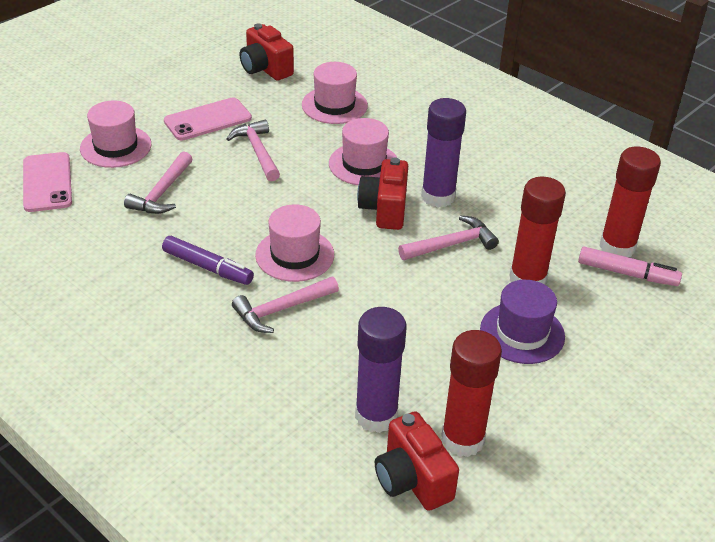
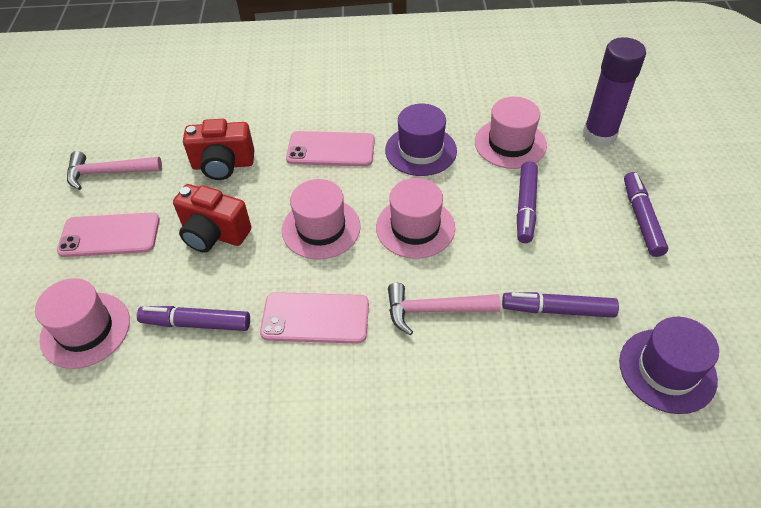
pink hammer: [124,151,193,214] [226,119,280,181] [232,277,339,333] [398,215,499,260] = 4 -> [67,151,162,190] [388,283,501,335] = 2
pink marker: [578,247,682,286] = 1 -> none = 0
pink phone: [23,152,72,212] [164,97,252,140] = 2 -> [57,212,160,257] [260,292,369,344] [286,131,375,166] = 3
purple glue stick: [355,307,407,433] [421,98,466,208] = 2 -> [583,37,646,148] = 1
purple hat: [480,280,565,364] = 1 -> [385,104,457,176] [619,317,719,414] = 2
purple marker: [162,236,254,285] = 1 -> [137,306,250,331] [502,292,619,318] [517,161,538,243] [624,172,668,257] = 4
red camera: [240,23,294,81] [357,157,408,230] [375,411,459,511] = 3 -> [173,184,251,252] [183,119,254,180] = 2
red glue stick: [441,330,502,457] [509,177,566,285] [600,146,661,257] = 3 -> none = 0

